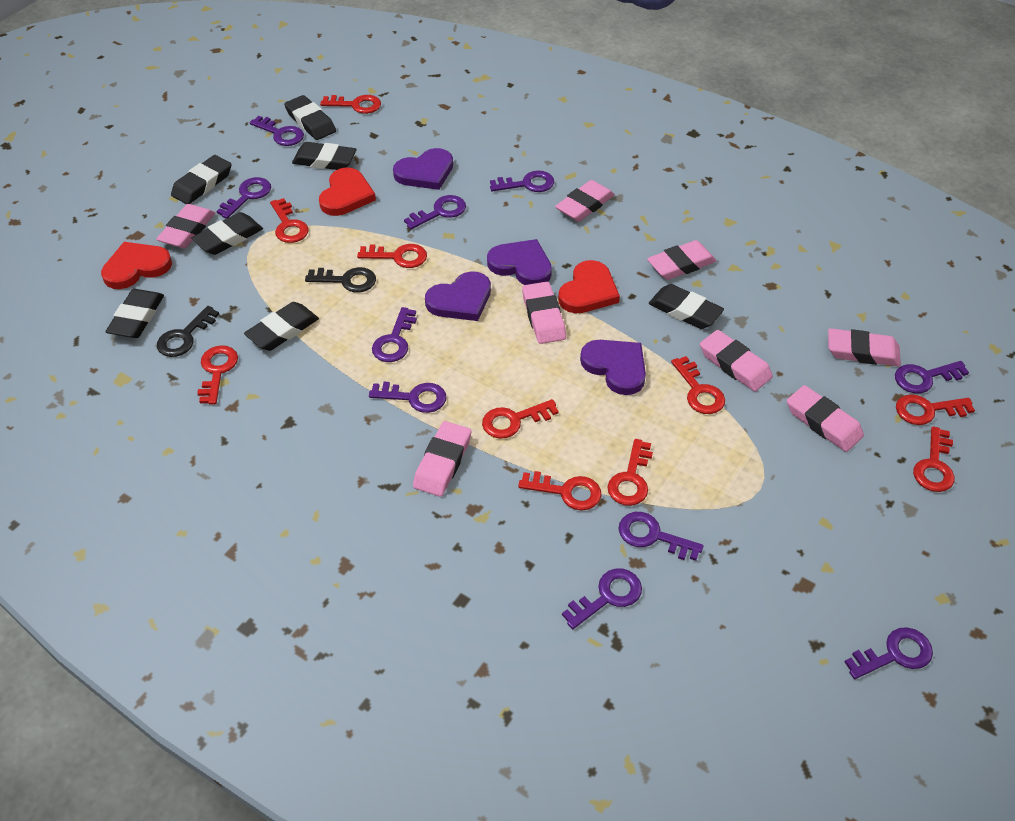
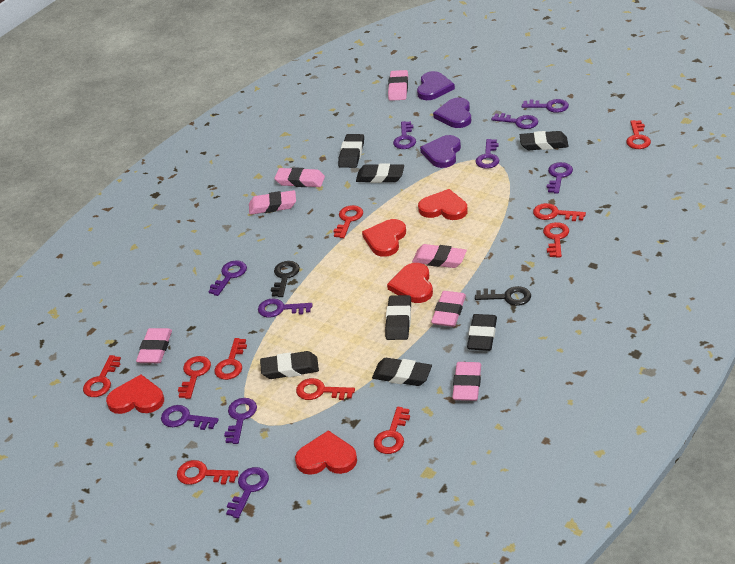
pink eraser: [156,204,215,248] [413,421,471,497] [522,282,566,344] [555,180,615,222] [647,240,716,280] [700,330,773,392] [787,385,864,452] [828,328,901,366] = 8 -> [136,328,172,363] [249,190,296,215] [274,167,325,187] [388,70,408,101] [412,244,467,268] [431,291,466,327] [452,362,481,401] = 7
purple heart: [393,148,453,190] [425,271,491,321] [487,239,552,285] [580,340,646,395] = 4 -> [417,71,455,100] [420,135,461,168] [433,98,471,128] = 3
red heart: [101,242,172,289] [319,168,376,216] [558,260,620,313] = 3 -> [106,374,164,414] [295,430,357,475] [362,219,406,257] [387,263,433,303] [418,189,468,220] = 5

